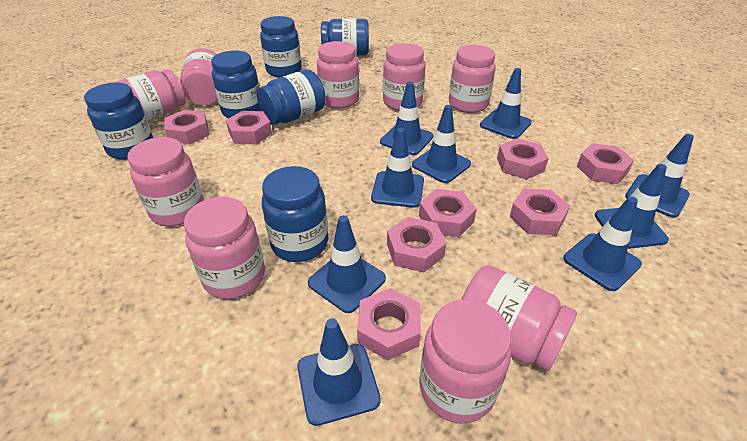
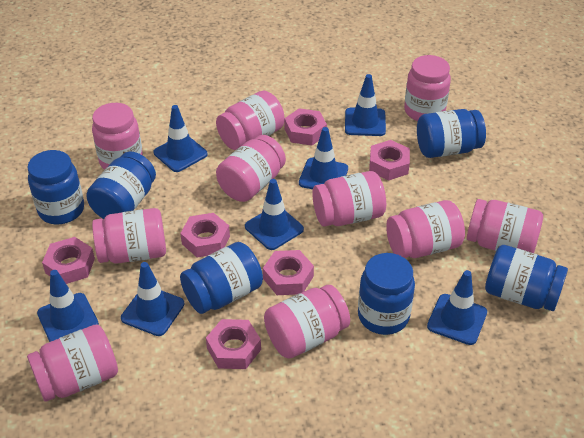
blue traffic cone: [297,318,381,426] [308,215,386,313] [371,128,424,208] [380,82,434,155] [412,105,471,183] [480,68,532,139] [563,196,642,291] [595,164,669,249] [625,134,694,218] = 9 -> [37,270,99,342] [121,262,185,336] [154,105,208,172] [245,179,304,250] [299,127,348,189] [345,74,386,136] [427,270,487,345] = 7
pink jar: [114,69,186,121] [127,137,204,227] [180,48,217,105] [184,197,265,299] [317,41,359,108] [383,43,425,111] [419,299,511,423] [449,45,496,113] [461,265,577,371] = 9 -> [27,324,118,402] [92,103,143,170] [92,208,166,264] [216,91,285,150] [216,135,286,202] [264,285,350,358] [312,171,386,226] [386,200,465,258] [404,55,451,121] [467,199,543,253] = 10
pink nut: [164,110,209,144] [226,111,272,144] [357,288,421,361] [387,217,446,272] [419,189,477,237] [497,138,549,179] [510,188,570,235] [577,143,634,184] = 8 -> [42,237,95,284] [180,213,230,258] [206,319,261,369] [263,250,314,295] [285,108,327,145] [369,140,410,181] = 6

